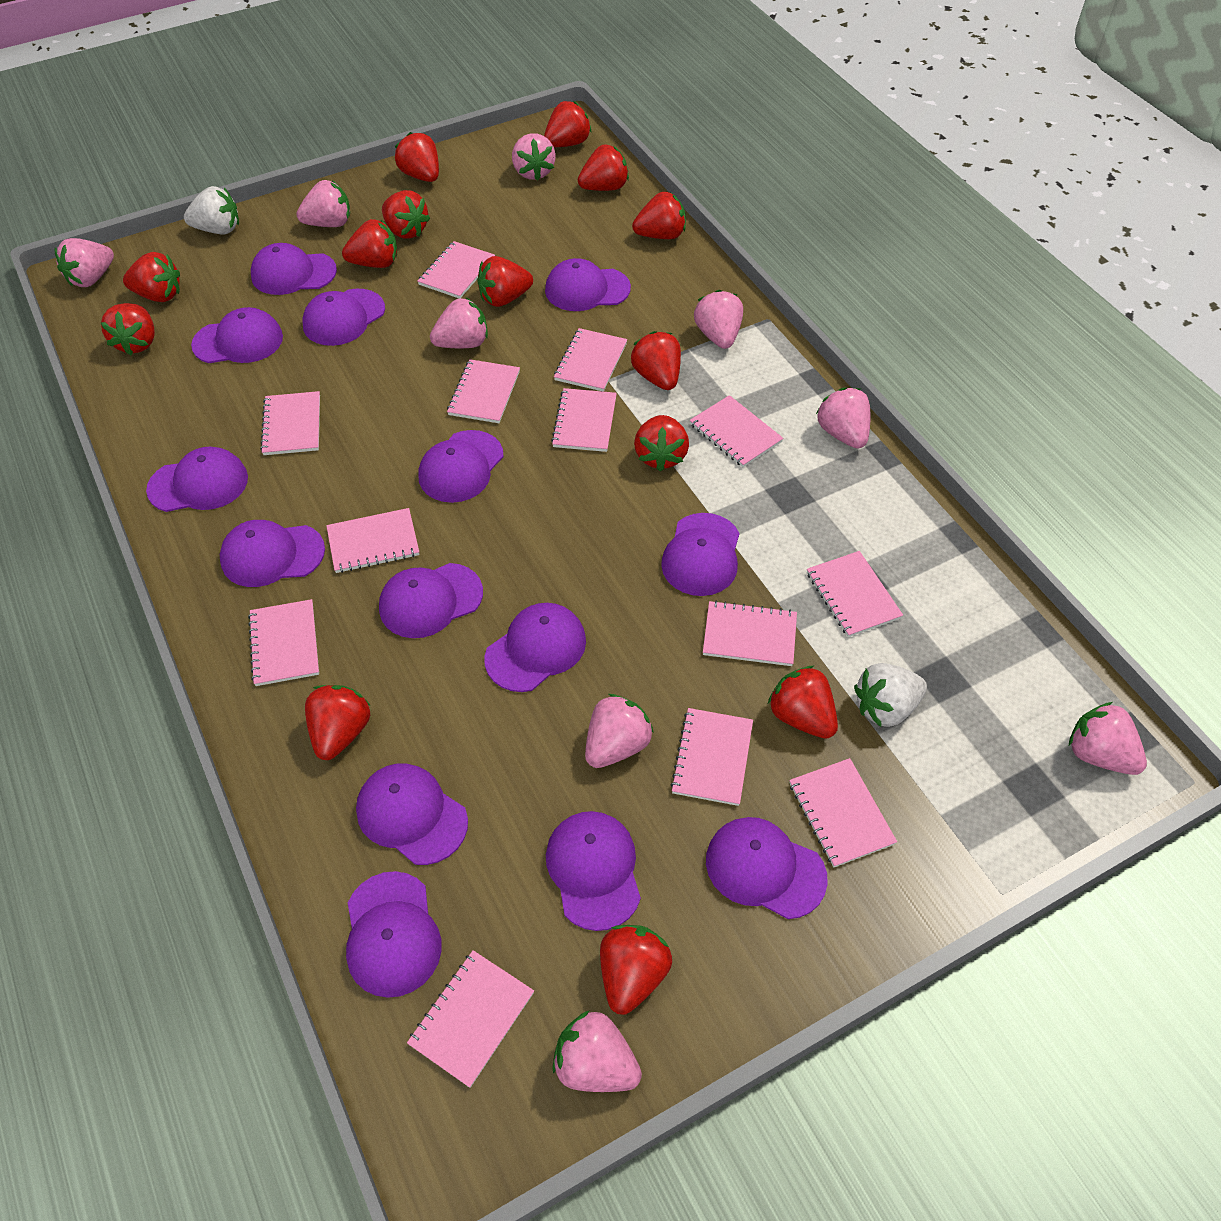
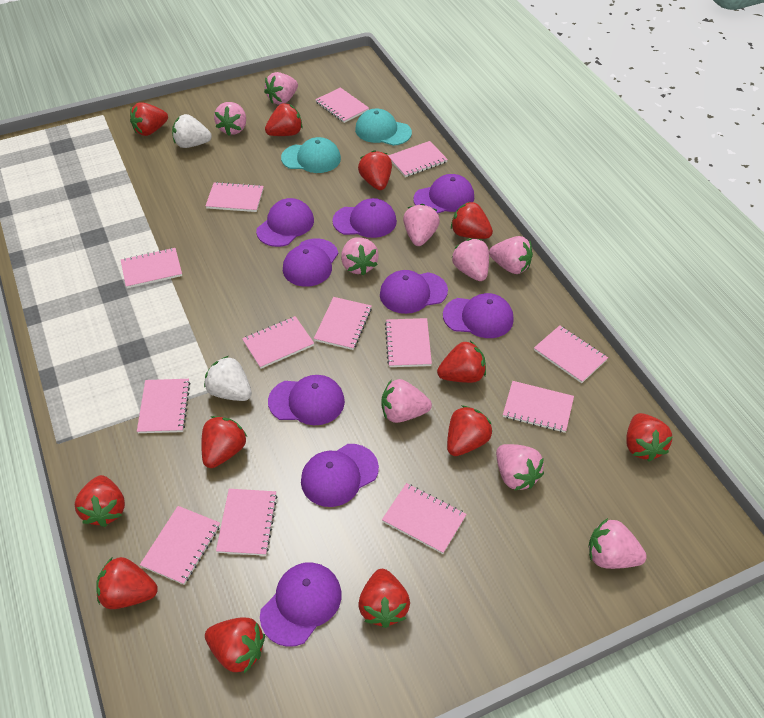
purple cap: [146,447,248,512] [191,307,283,363] [220,520,325,587] [251,243,337,295] [302,289,385,346] [346,871,442,998] [356,764,468,865] [379,563,483,638] [418,430,504,503] [484,603,586,692] [545,258,631,311] [546,811,641,931] [661,513,740,596] [706,817,828,919] = 14 -> [256,198,314,247] [260,562,341,647] [268,375,345,425] [283,238,338,287] [301,444,379,507] [332,198,397,238] [380,270,448,314] [414,174,474,214] [443,293,514,338] = 9
red strawberry: [101,303,155,355] [123,252,180,302] [305,685,370,760] [342,219,397,268] [382,190,430,239] [395,132,439,182] [477,256,533,307] [544,101,592,147] [578,144,629,191] [600,925,672,1015] [631,331,681,390] [632,192,686,239] [634,415,689,471] [768,666,838,739] = 14 -> [75,475,125,527] [96,557,158,609] [130,102,168,136] [201,416,247,468] [205,618,265,673] [265,103,303,136] [358,150,392,190] [358,569,410,628] [437,341,486,383] [447,406,492,456] [451,202,493,239] [626,413,673,461] = 12
turquoise cap: none = 0 -> [281,137,341,173] [355,108,412,146] = 2

